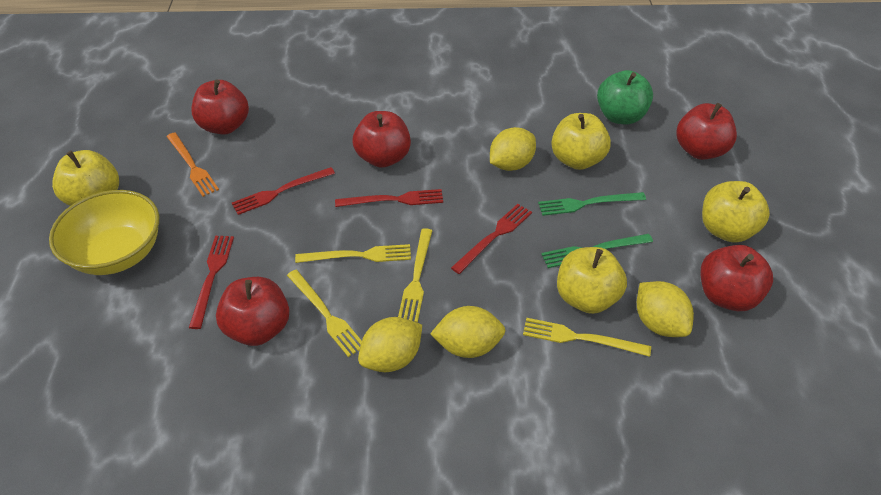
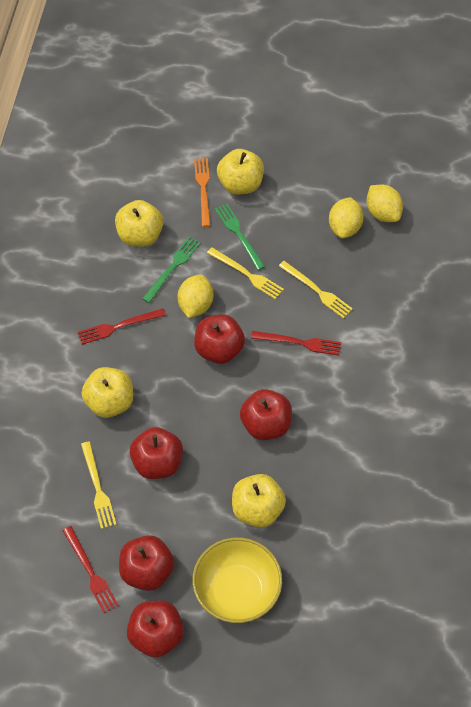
green apple: [597,70,653,124] = 1 -> none = 0
red fork: [189,236,234,329] [232,167,335,215] [335,189,443,207] [451,204,532,274] = 4 -> [62,526,119,613] [78,308,166,345] [251,331,341,356] = 3
yellow fork: [287,270,362,357] [295,244,411,263] [398,228,433,322] [523,318,651,357] = 4 -> [81,441,117,529] [207,247,284,299] [279,261,353,318] = 3
yellow lemon: [358,317,422,372] [430,306,505,358] [490,127,536,171] [637,281,694,337] = 4 -> [177,274,213,318] [329,197,363,238] [367,185,403,222] = 3

